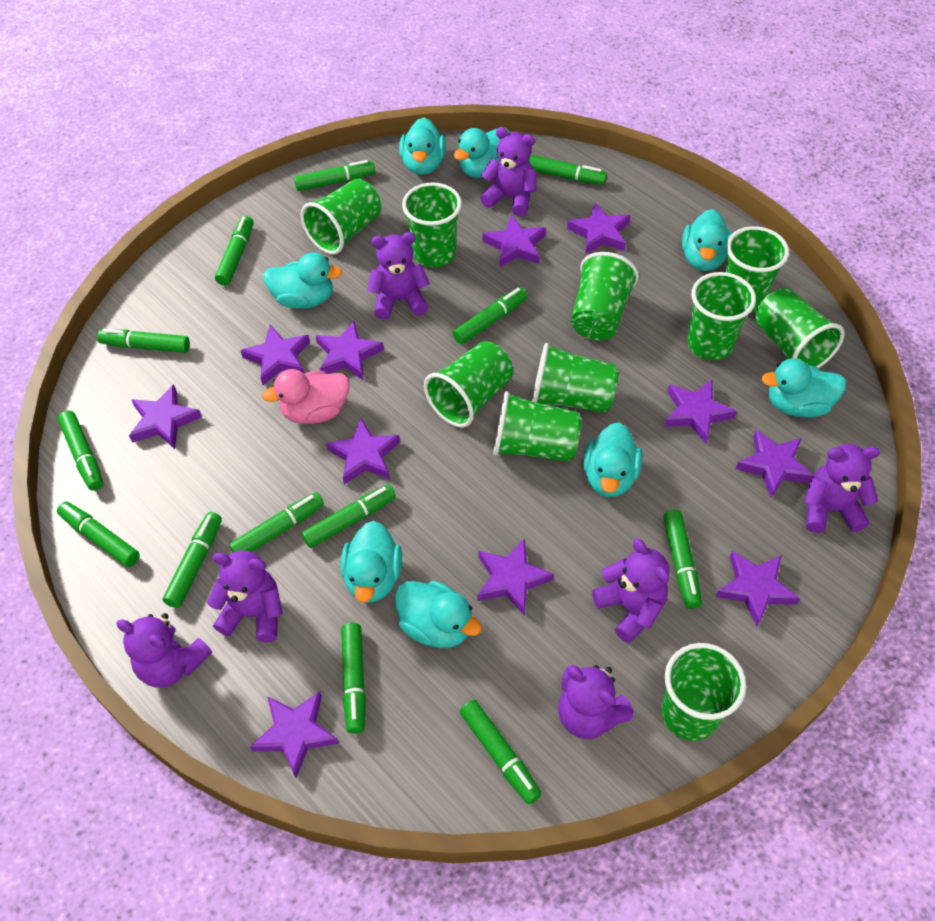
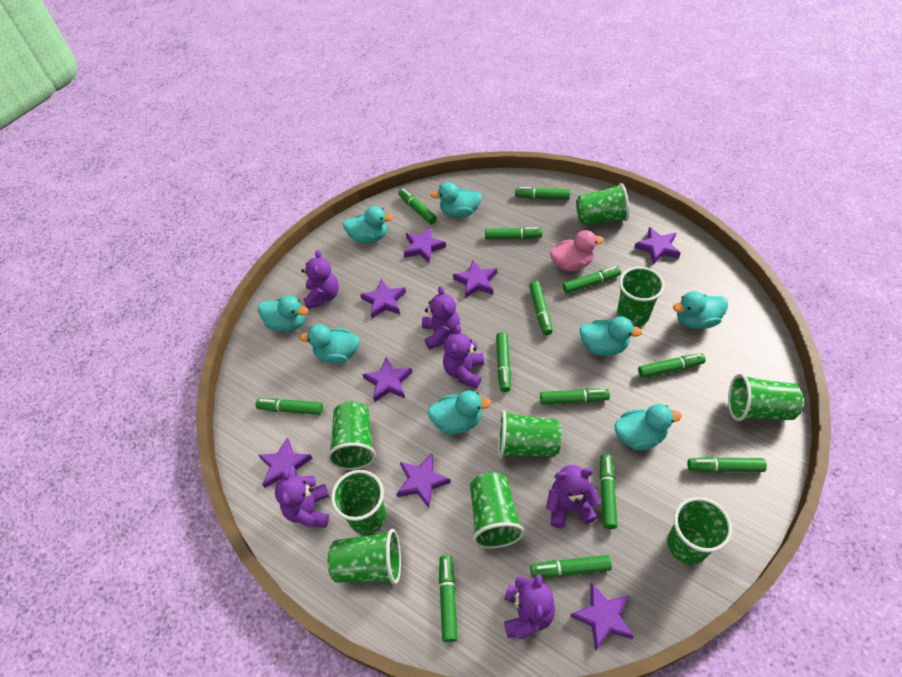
green cup: [301,179,381,255] [402,182,462,267] [424,341,513,428] [493,391,582,462] [532,343,619,413] [571,252,639,340] [661,643,746,741] [687,272,756,360] [725,226,789,313] [755,288,845,368] = 10 -> [327,401,376,470] [328,529,401,585] [331,470,386,535] [470,472,525,549] [498,410,561,458] [576,183,629,225] [617,267,665,327] [667,497,732,564] [728,374,803,421] = 9
purple star: [129,384,202,449] [240,325,310,385] [250,692,339,778] [316,321,384,380] [326,418,400,485] [477,539,554,616] [482,215,546,268] [567,202,631,254] [664,380,737,443] [715,551,800,627] [735,430,813,498] = 11 -> [259,437,312,488] [360,279,406,318] [362,357,413,402] [396,454,451,508] [404,227,446,264] [453,260,497,299] [570,582,634,651] [634,227,681,265] = 8
purple teddy bear: [116,613,212,687] [207,551,283,642] [367,232,430,320] [480,127,536,217] [558,665,634,739] [592,538,669,643] [804,444,880,533] = 7 -> [275,468,329,528] [301,250,339,309] [422,286,460,350] [443,325,484,389] [504,574,555,639] [546,465,600,528] = 6

